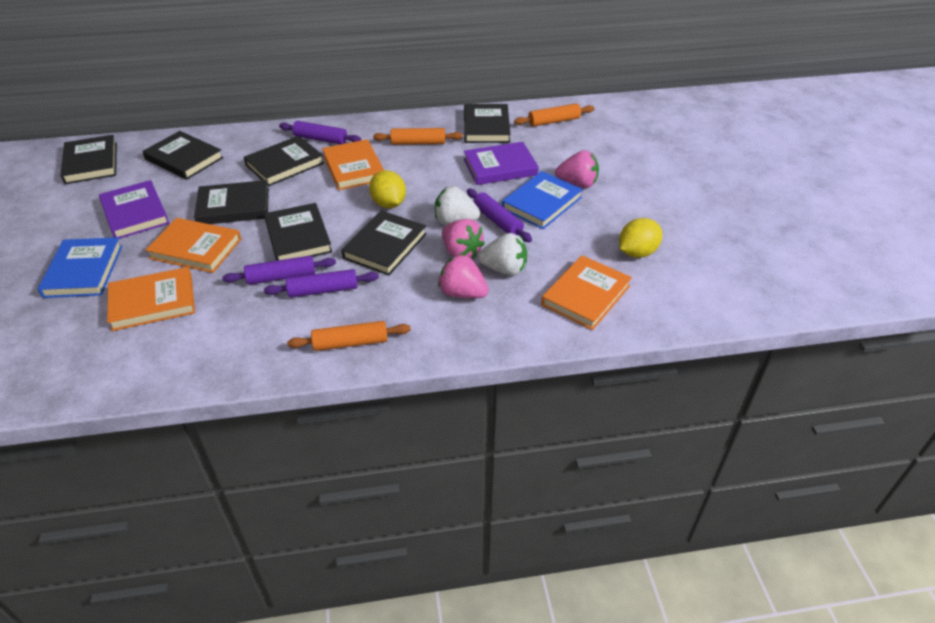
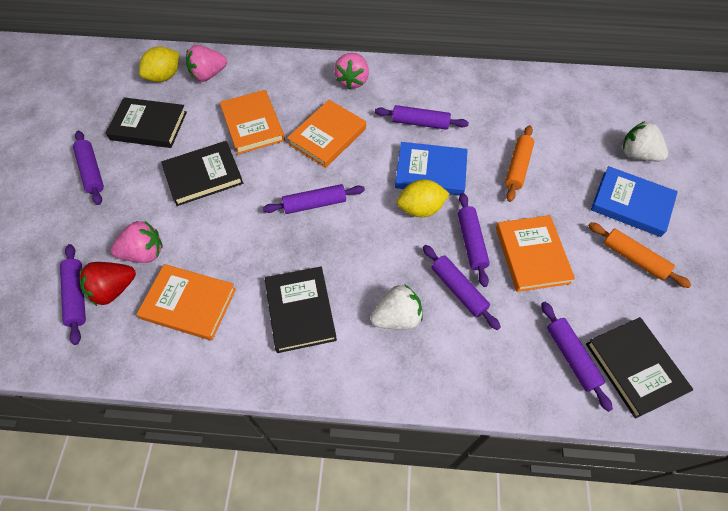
black book: [60,135,117,184] [142,131,223,180] [194,180,269,224] [244,136,324,186] [264,203,332,261] [341,211,427,276] [464,104,511,143] = 7 -> [106,97,187,148] [161,141,243,206] [265,266,337,353] [586,317,693,419] = 4
orange rolling pin: [287,321,411,351] [373,128,463,145] [514,103,595,127] = 3 -> [505,125,534,202] [588,222,692,288] = 2
purple book: [99,180,169,239] [464,142,539,185] = 2 -> none = 0
purple rolling pin: [222,255,336,285] [264,269,379,298] [279,121,361,144] [467,189,532,242] = 4 -> [60,244,86,345] [73,131,104,205] [263,184,365,214] [375,105,469,130] [423,245,501,330] [458,193,490,287] [541,302,613,412] = 7
red strawberry: none = 0 -> [80,262,136,306] = 1

